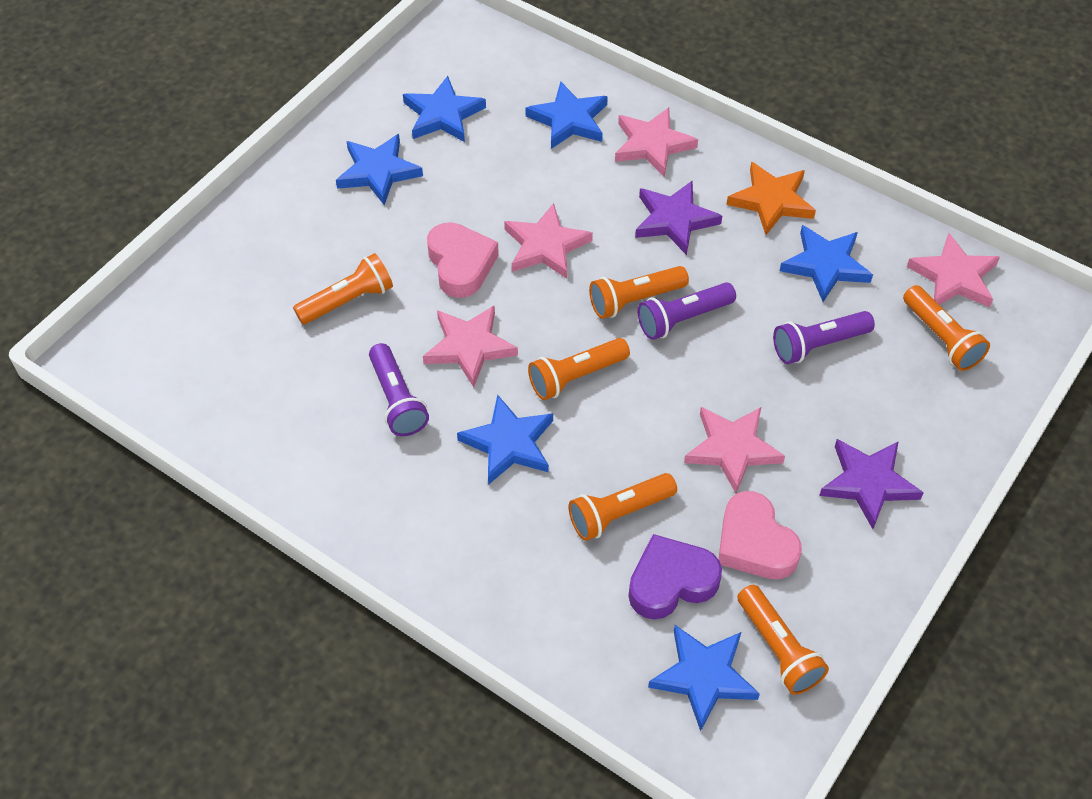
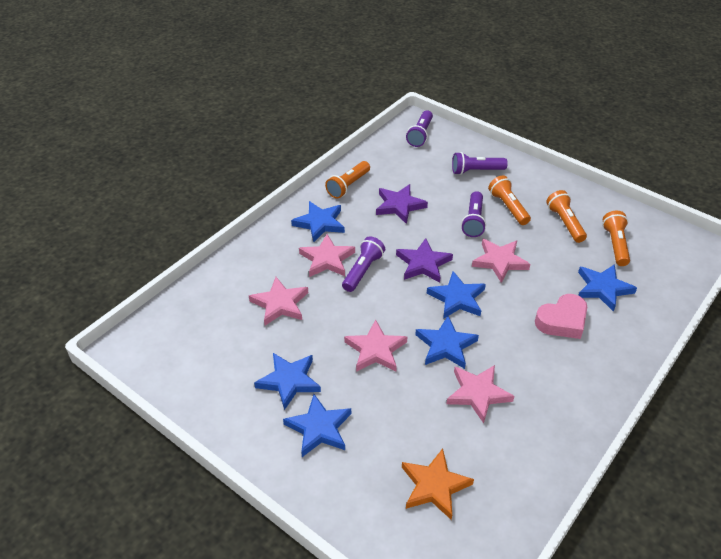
orange flashlight: [293,253,393,324] [528,338,630,400] [569,473,677,541] [589,266,689,319] [737,585,829,695] [903,285,990,371] = 6 -> [325,161,370,199] [488,175,531,225] [546,190,587,243] [602,211,630,266] = 4
pink heart: [427,222,499,298] [719,491,802,579] = 2 -> [535,294,587,339] = 1
purple flashlight: [369,343,429,436] [638,282,736,340] [773,311,875,364] = 3 -> [342,237,385,292] [406,110,433,147] [452,152,508,175] [461,191,486,237] = 4
purple heart: [628,534,722,619] = 1 -> none = 0

